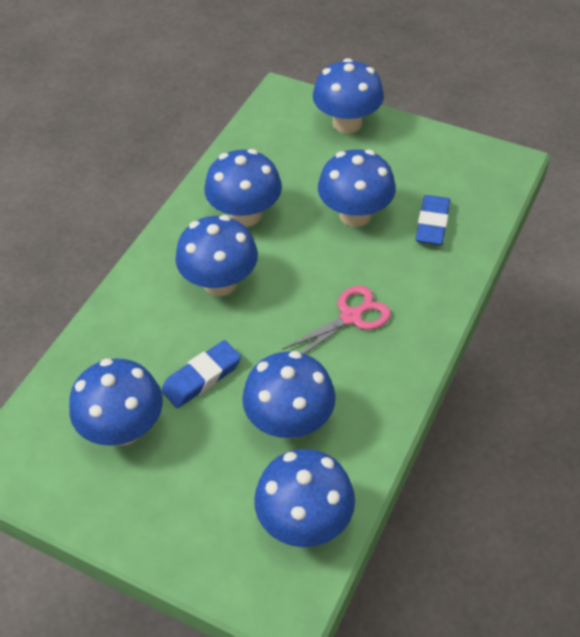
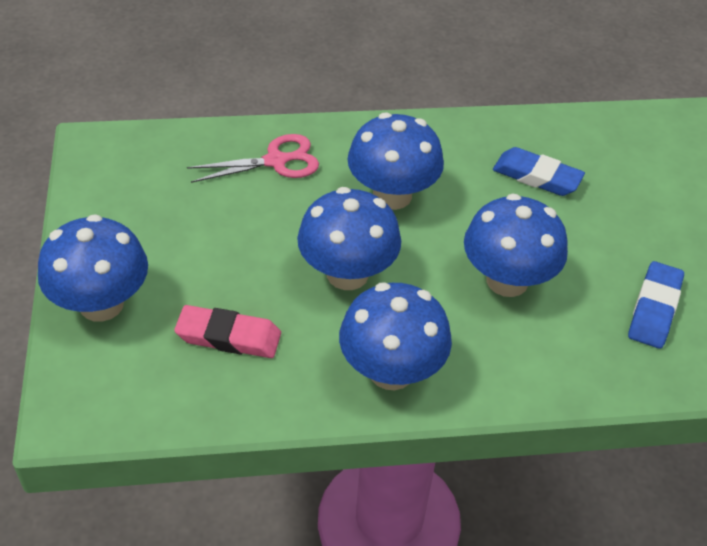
blue mushroom: [69,358,163,446] [175,215,258,296] [204,149,282,227] [242,351,336,439] [254,449,355,547] [313,58,384,133] [318,149,396,227] = 7 -> [38,214,148,322] [297,187,401,290] [339,282,452,390] [347,113,444,210] [464,193,568,297] = 5
pink eraser: none = 0 -> [174,305,281,358] = 1

